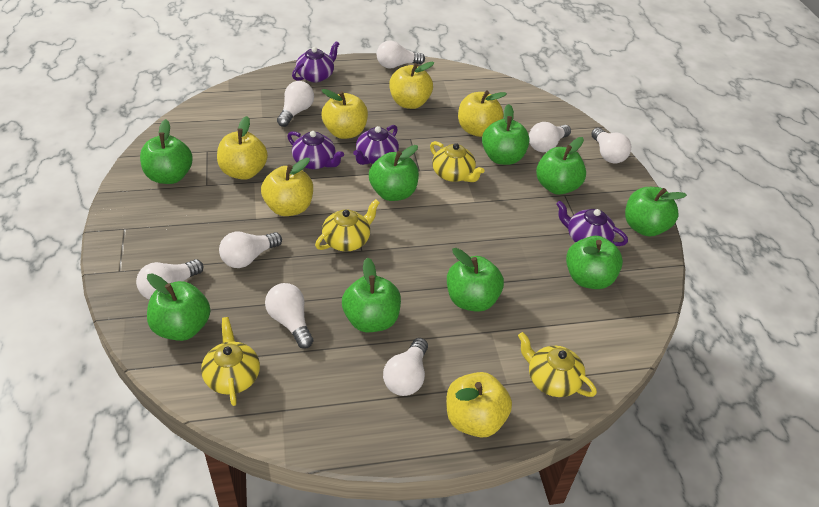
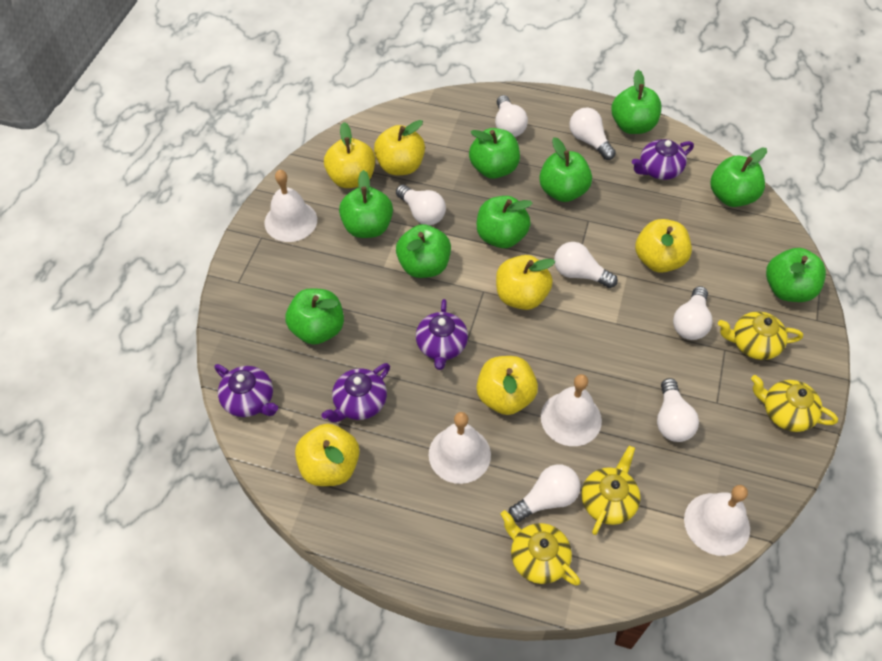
white bell: none = 0 -> [264,170,317,242] [429,412,491,484] [541,374,602,446] [684,485,750,556] = 4
white light bulb: [136,259,203,300] [219,232,282,268] [265,283,313,349] [277,81,314,127] [377,40,425,69] [383,338,428,396] [529,122,571,152] [591,128,631,164] = 8 -> [396,185,446,225] [495,95,528,137] [508,464,581,522] [554,242,618,288] [570,108,616,160] [657,378,699,442] [673,286,713,340] = 7

